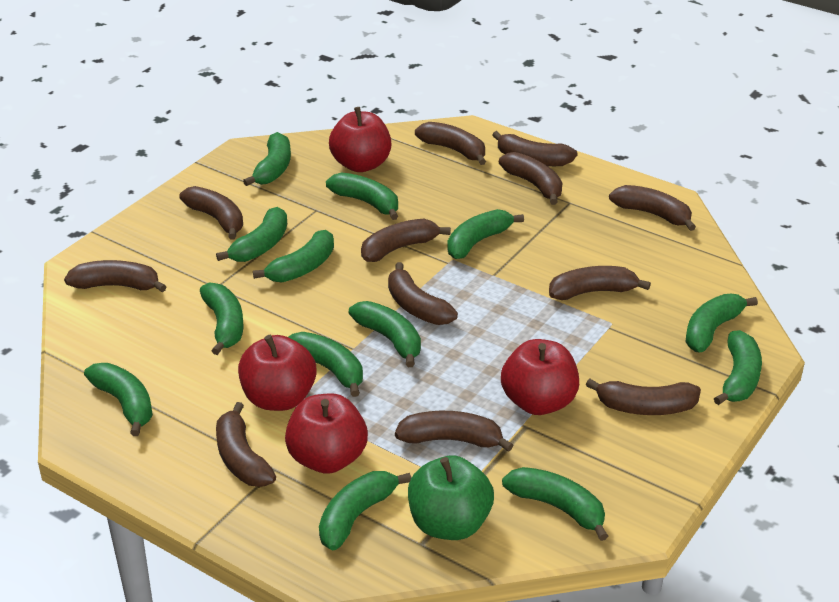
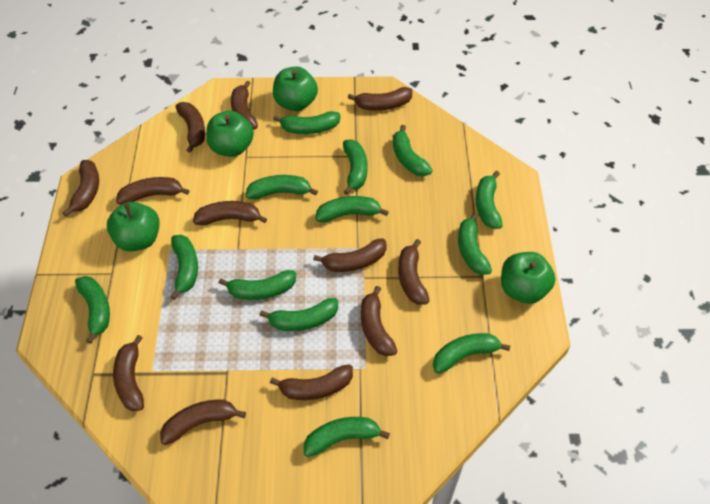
green apple: [408,456,494,540] = 1 -> [107,202,160,252] [206,111,254,157] [273,66,318,111] [501,252,556,304] = 4
red apple: [238,335,317,411] [285,394,368,474] [329,107,391,172] [501,339,579,415] = 4 -> none = 0

